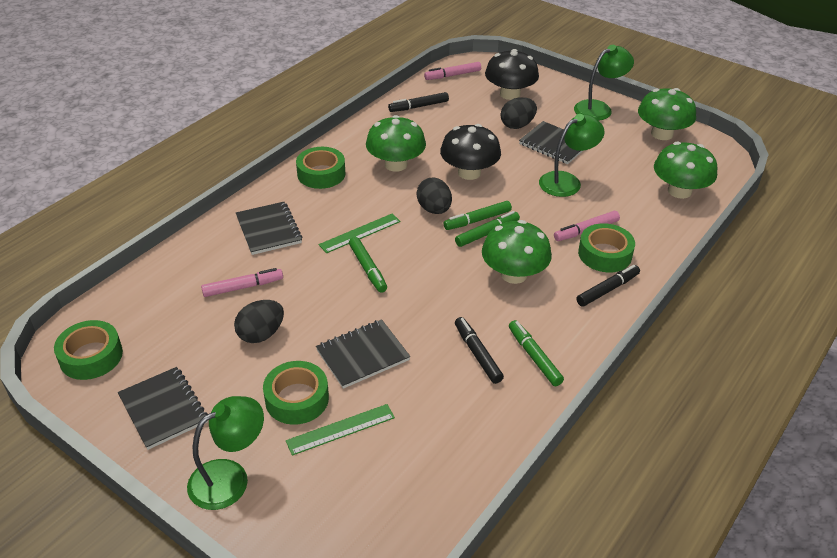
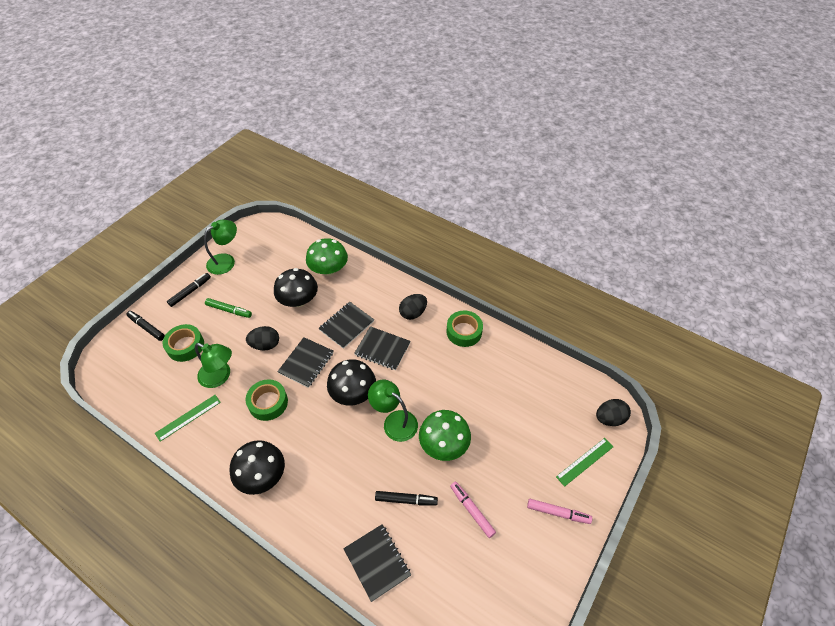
black mushroom: [440,124,501,180] [485,49,539,100] = 2 -> [230,440,285,495] [274,268,318,307] [327,359,376,406] = 3
green marker: [349,237,387,293] [443,201,512,230] [455,211,520,247] [509,320,564,386] = 4 -> [205,298,252,318] = 1
green mushroom: [366,115,426,172] [482,220,552,284] [638,88,696,140] [654,142,717,199] = 4 -> [306,238,348,276] [419,410,471,461] = 2
green tape: [54,320,123,380] [263,361,329,425] [296,147,345,189] [578,223,635,272] = 4 -> [163,324,204,362] [246,379,288,421] [446,311,483,347] = 3
pink marker: [201,268,283,297] [424,62,481,80] [554,211,620,241] = 3 -> [450,482,496,538] [527,499,592,524] = 2

